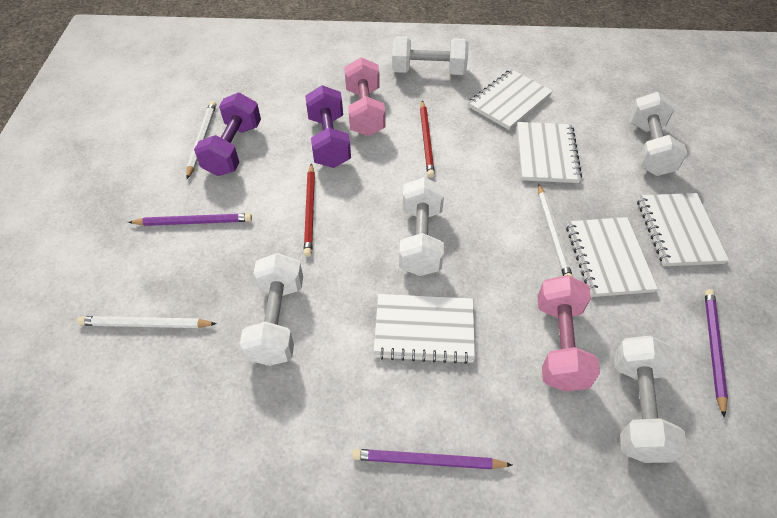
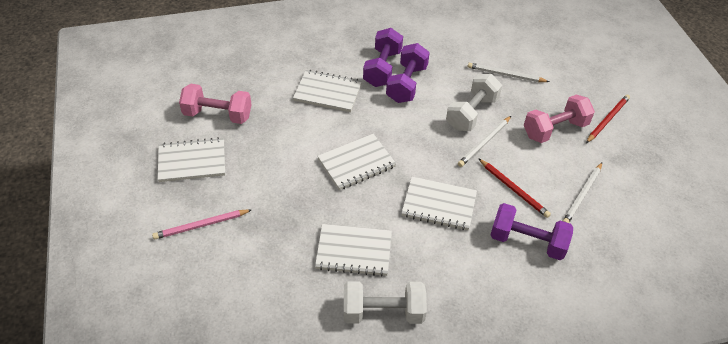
pink pencil: none = 0 -> [152,209,251,239] = 1
purple dumbbell: [194,93,261,176] [305,85,351,168] = 2 -> [363,28,403,87] [386,43,430,103] [491,203,573,260] = 3
purple pencil: [128,213,252,226] [352,449,512,469] [705,289,728,417] = 3 -> none = 0
white dumbbell: [240,253,303,366] [392,36,469,75] [399,177,444,276] [614,335,687,463] [629,92,687,176] = 5 -> [344,281,427,324] [446,74,502,131] = 2

